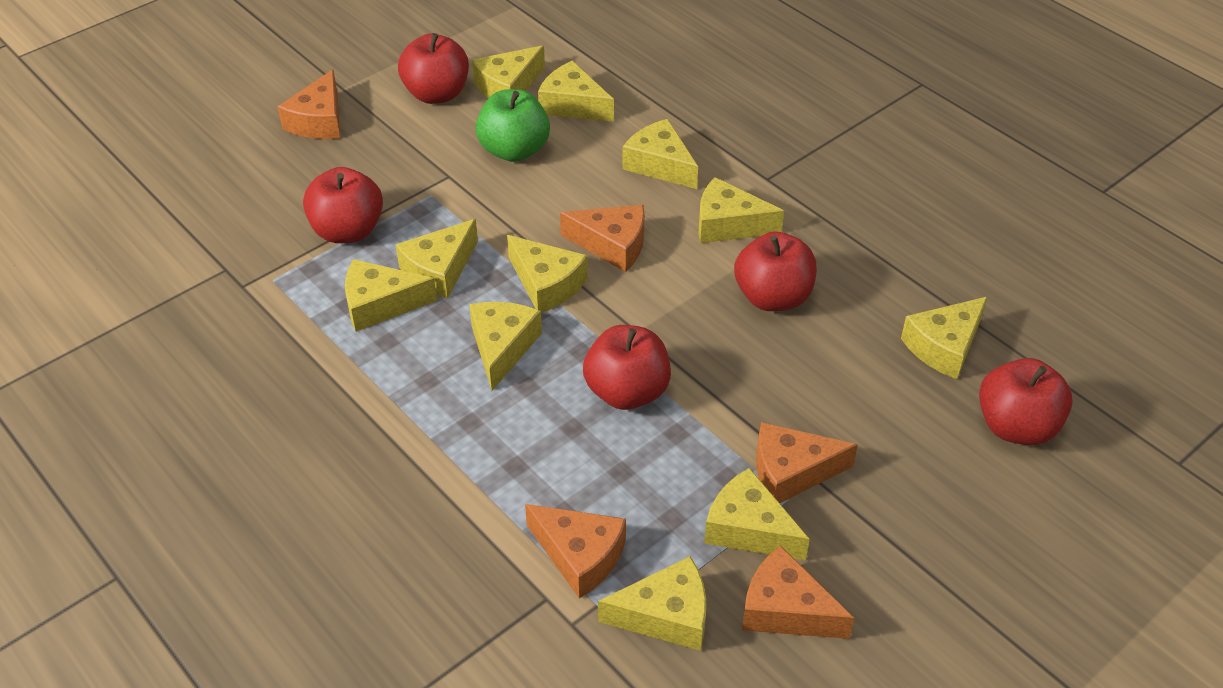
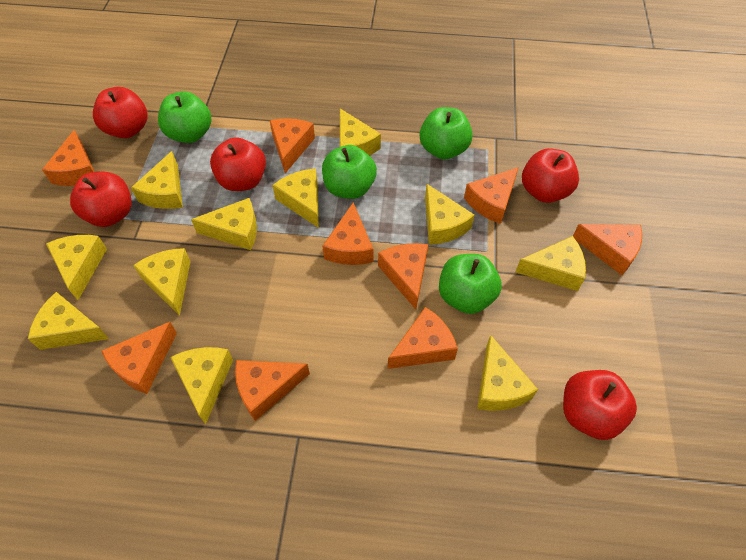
green apple: [476,89,550,162] = 1 -> [158,91,211,143] [322,145,377,199] [420,107,473,160] [439,254,502,314] = 4
orange cheese: [278,70,340,139] [525,504,626,599] [560,205,645,272] [742,545,854,639] [756,422,858,503] = 5 -> [42,130,94,186] [102,322,177,394] [235,360,310,421] [270,118,315,173] [322,202,374,265] [378,243,428,309] [387,307,458,369] [464,167,519,224] [573,224,642,275] = 9

